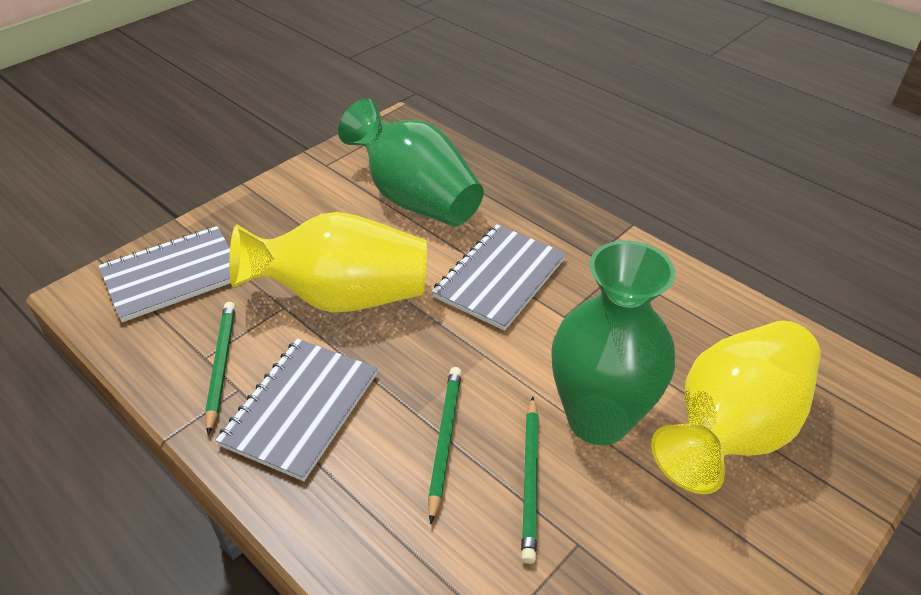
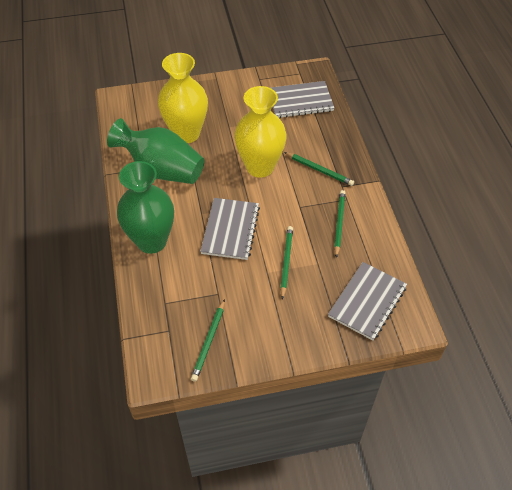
green pencil: [205,302,235,435] [428,367,462,524] [521,397,539,564] = 3 -> [191,299,225,382] [280,226,293,300] [284,152,354,186] [334,190,345,258] = 4

